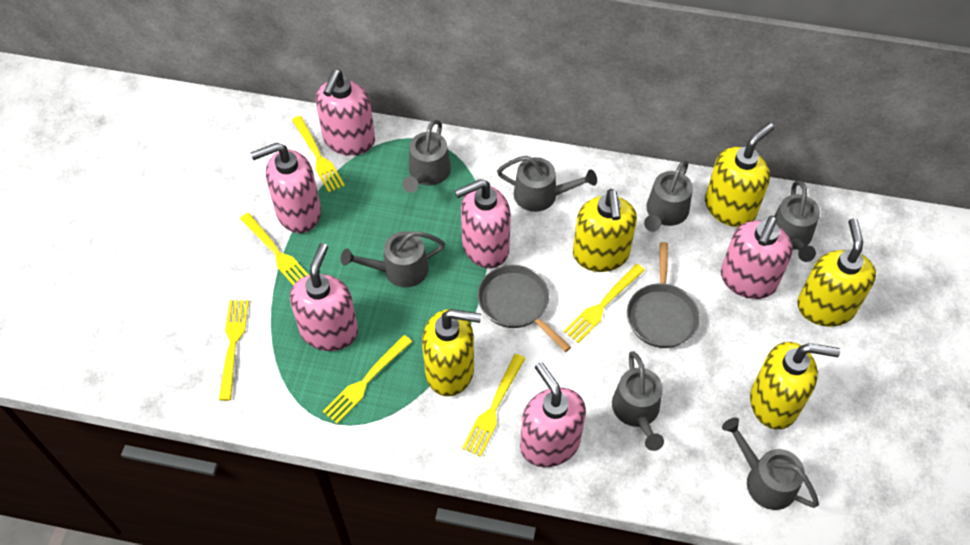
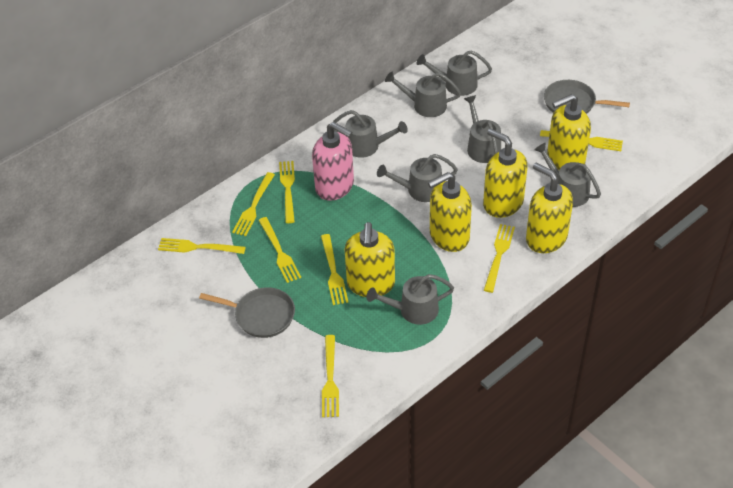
pink soap dispenser: [251,143,321,233] [290,243,358,351] [316,70,375,156] [455,179,511,268] [520,362,586,467] [721,216,793,299] = 6 -> [312,122,354,201] = 1
yellow fork: [219,300,249,401] [240,213,309,285] [292,116,345,192] [323,335,412,424] [462,354,526,457] [564,264,645,343] = 6 -> [158,238,246,254] [232,172,275,236] [258,217,301,283] [279,161,295,223] [321,234,348,305] [322,335,339,417] [484,224,515,293] [540,130,623,151] = 8

